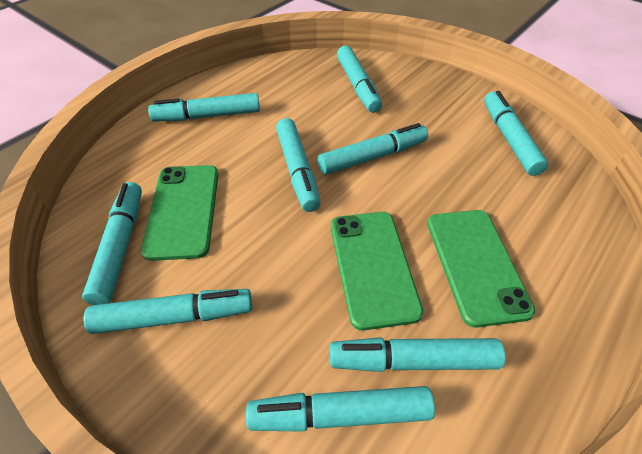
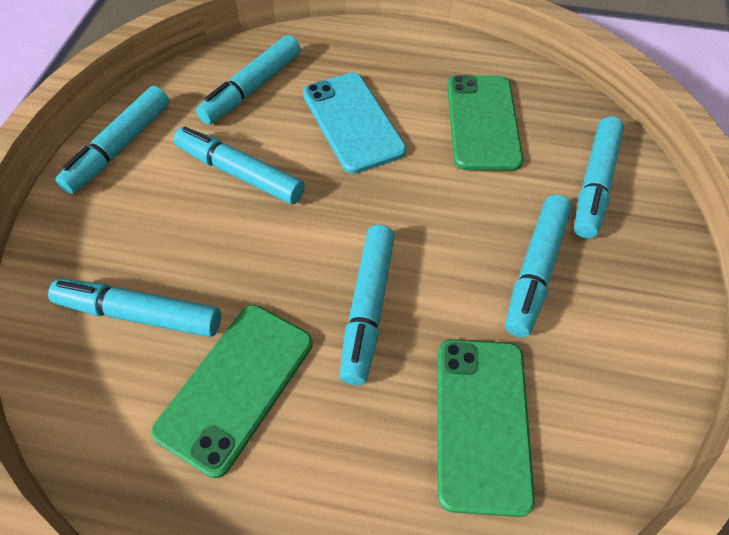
turquoise marker: [82,182,142,305] [83,289,252,334] [148,93,260,121] [246,386,435,432] [276,118,321,212] [317,123,428,175] [330,337,505,372] [337,46,382,113] [484,91,549,176] = 9 -> [48,279,221,337] [55,86,170,194] [174,127,305,204] [196,35,301,125] [340,225,395,385] [505,195,572,337] [574,116,624,238] = 7
turquoise phone: none = 0 -> [303,72,406,174] = 1

